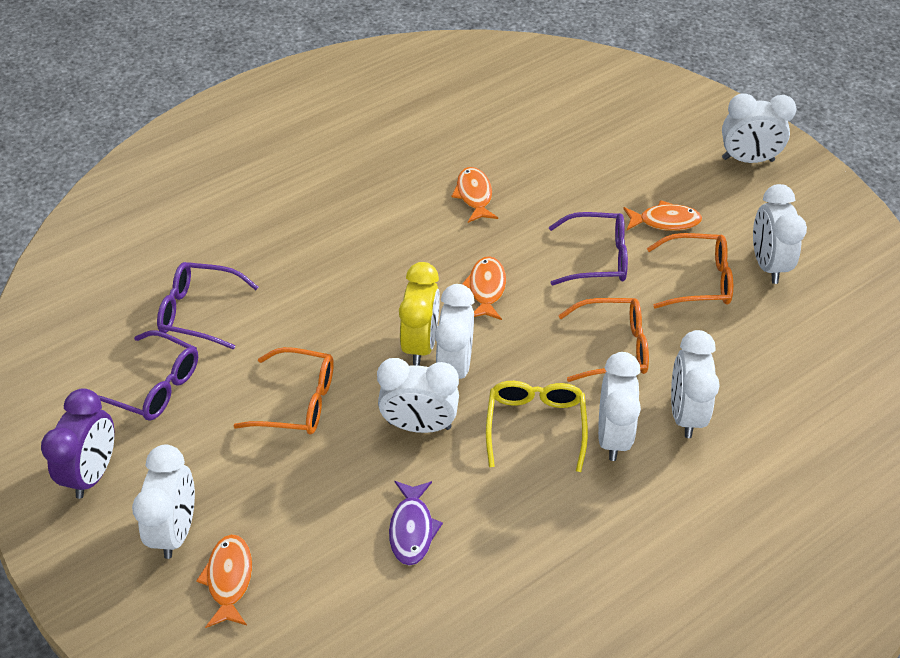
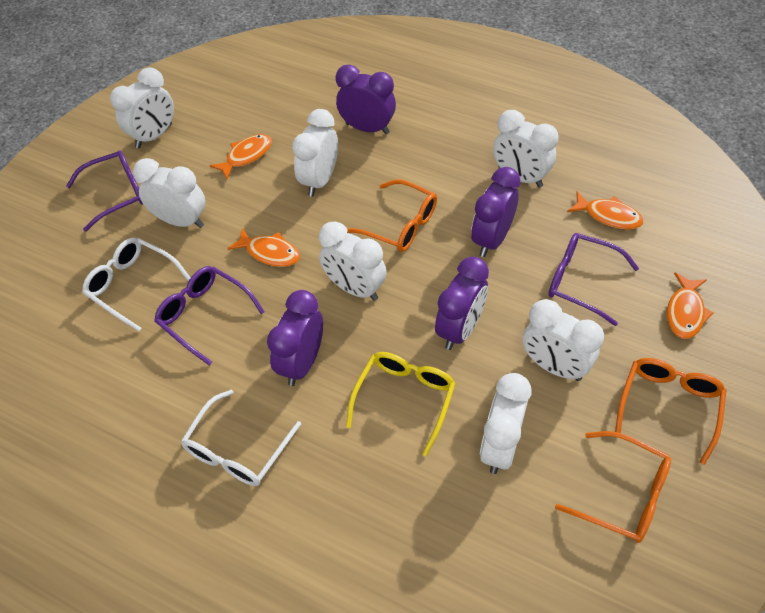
purple clock: [41,388,114,499] = 1 -> [267,290,323,386] [336,64,396,134] [435,257,489,350] [471,167,520,257] = 4
purple fish: [389,481,443,566] = 1 -> none = 0
white glasses: none = 0 -> [82,238,191,332] [181,390,301,486] = 2
yellow clock: [399,262,440,366] = 1 -> none = 0

